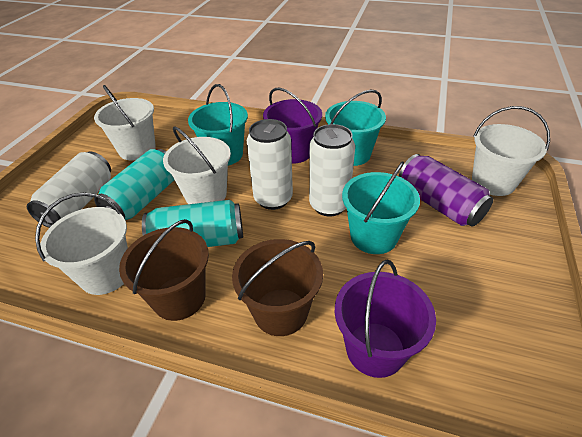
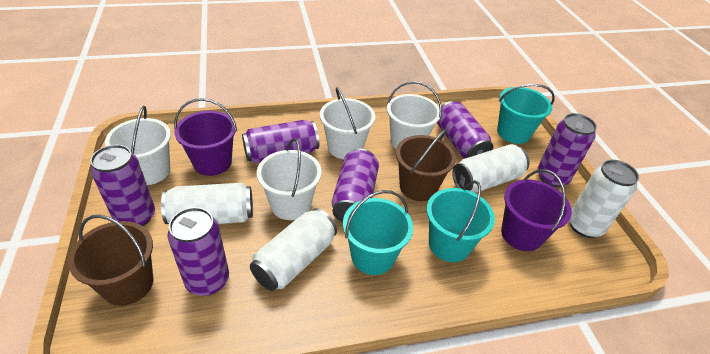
purple can: [399,154,493,227] = 1 -> [90,145,155,226] [167,207,229,296] [242,120,319,164] [332,149,379,223] [437,101,493,159] [537,113,597,187] = 6
turquoise can: [94,149,174,220] [142,200,243,247] = 2 -> none = 0
white can: [27,151,111,228] [247,119,293,210] [309,124,355,216] = 3 -> [161,183,253,224] [250,208,337,291] [452,144,529,193] [569,160,639,238] = 4

